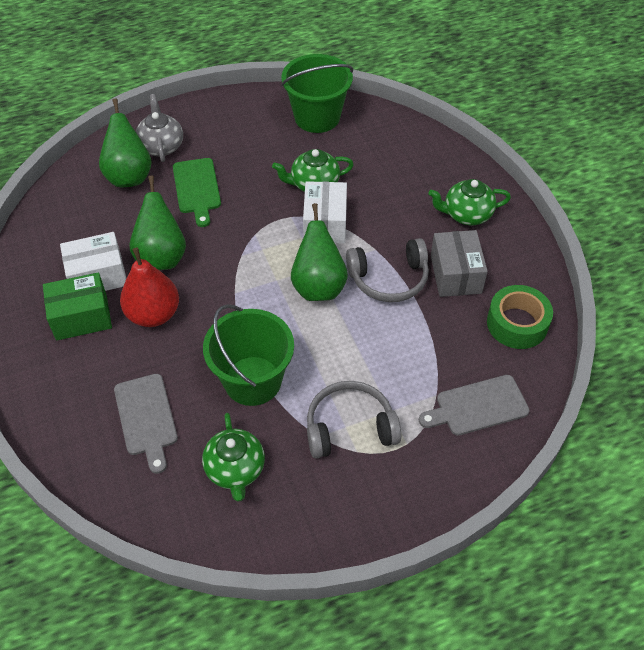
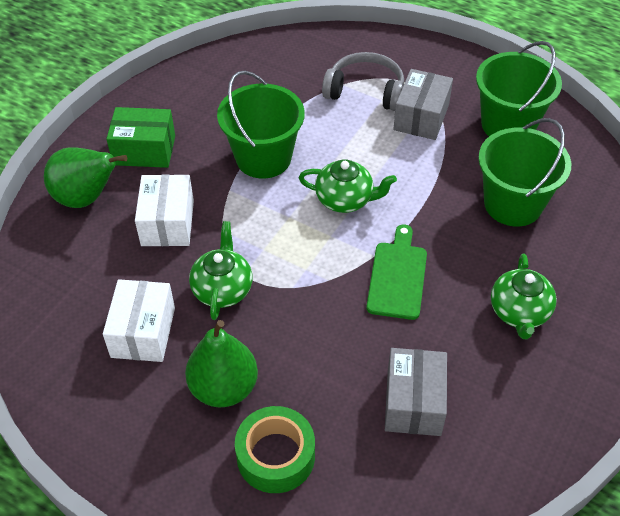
green bucket: [203,304,294,406] [281,54,353,133] = 2 -> [217,71,305,179] [476,41,562,136] [478,118,571,226] = 3
green pear: [99,98,152,187] [129,176,186,270] [291,203,348,301] = 3 -> [44,147,127,208] [185,320,258,407] = 2
grey box: [431,230,488,297] = 1 -> [385,348,447,436] [393,69,453,140] = 2
grey cutting board: [114,374,178,474] [419,375,529,436] = 2 -> none = 0
grey headphones: [307,381,401,458] [346,238,429,302] = 2 -> [322,52,404,111] = 1
grey teapot: [136,94,183,162] = 1 -> none = 0
red pear: [120,247,179,327] = 1 -> none = 0

